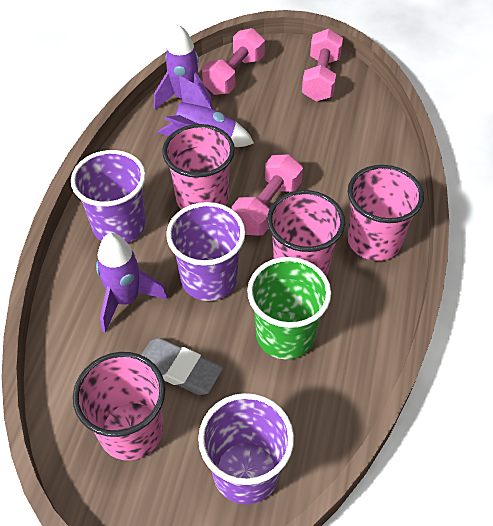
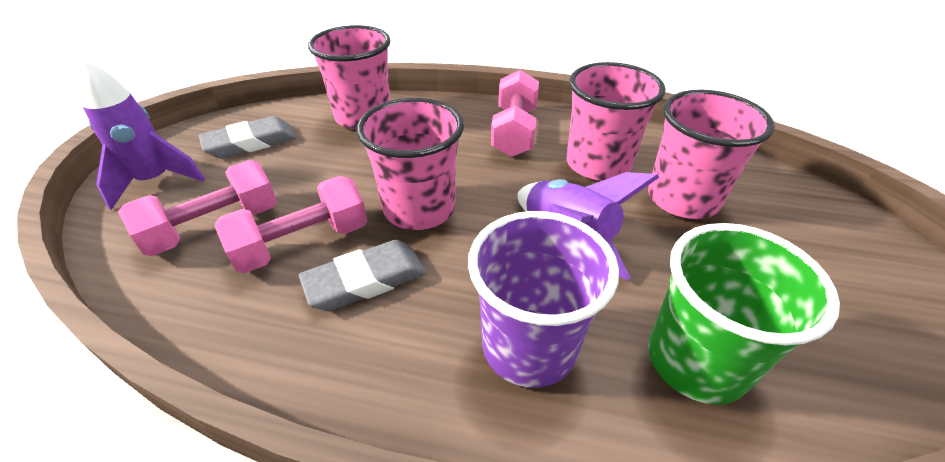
grey eraser: [141,338,223,395] = 1 -> [199,116,296,159] [299,240,426,311] = 2
purple cup: [71,150,146,243] [166,202,246,301] [198,393,294,504] = 3 -> [468,211,619,388] = 1
purple rocket: [96,233,168,332] [154,24,213,110] [157,75,254,147] = 3 -> [77,59,205,210] [517,172,659,280] = 2

